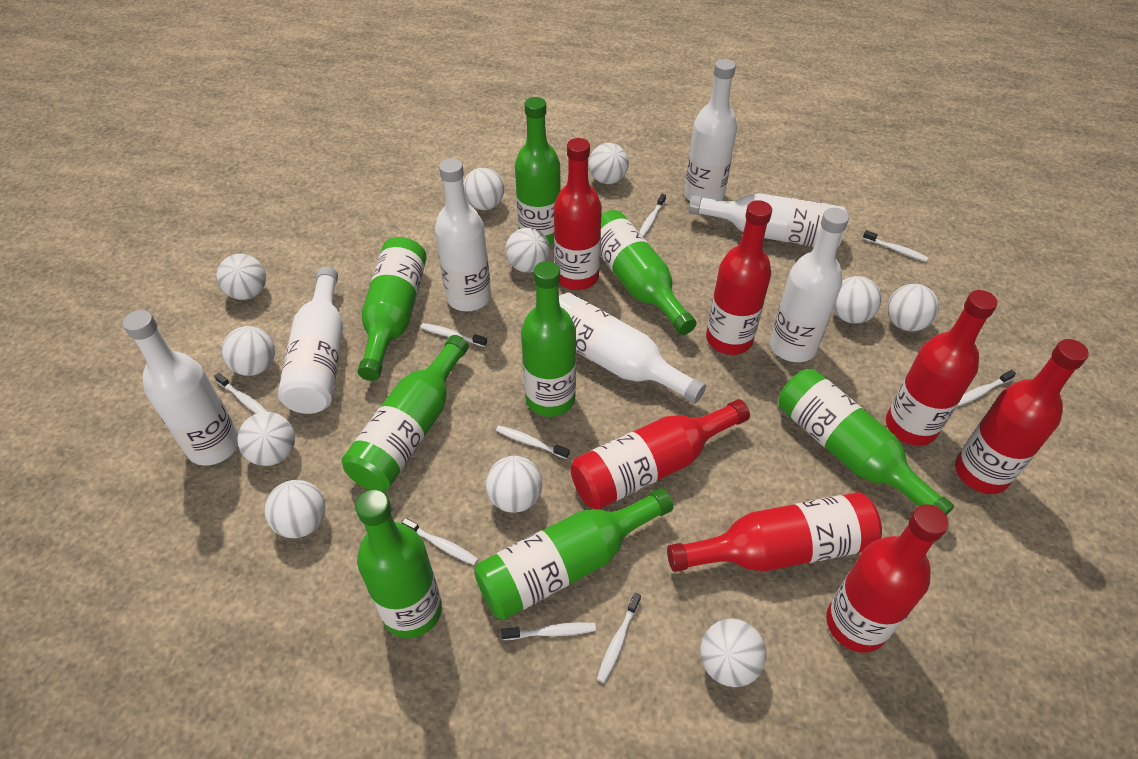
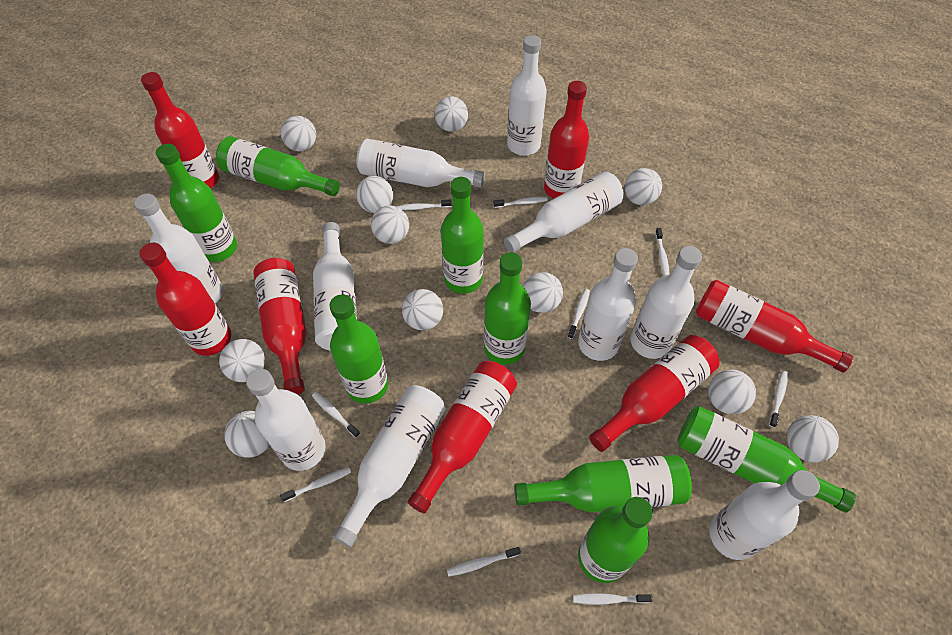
white bottle: [123,310,238,466] [278,267,343,414] [435,158,491,311] [559,293,706,404] [684,59,737,201] [689,193,847,248] [770,208,849,362] = 7 -> [134,194,223,304] [246,369,326,471] [313,222,357,351] [332,385,446,547] [356,139,485,188] [504,171,623,253] [507,35,547,156] [578,248,638,361] [630,246,702,359] [709,470,820,560] = 10

